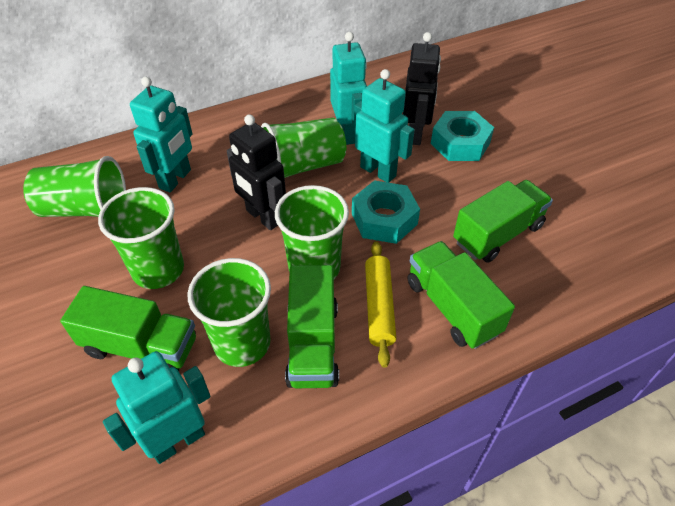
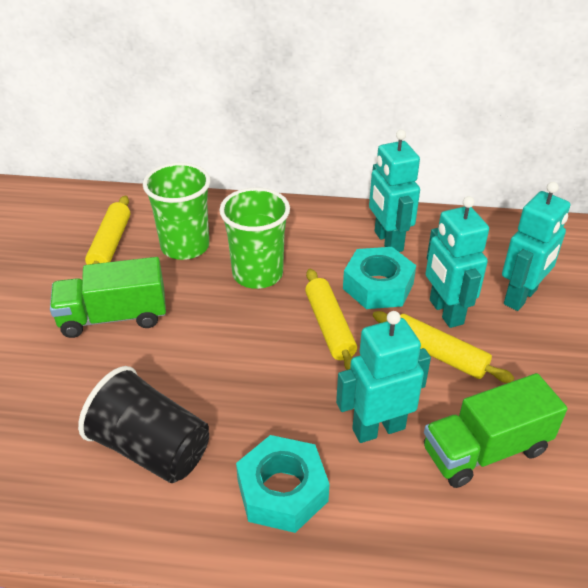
black cup: none = 0 -> [78,366,209,483] = 1
black robot: [227,114,286,230] [403,32,441,145] = 2 -> none = 0
green cup: [23,156,126,217] [98,187,184,289] [187,258,271,367] [261,117,346,178] [275,185,349,279] = 5 -> [143,162,210,260] [220,187,290,289] = 2
green truck: [60,286,196,371] [285,265,339,388] [408,241,515,349] [453,180,553,263] = 4 -> [50,257,166,338] [424,373,567,488] = 2
yellow rolling pin: [365,241,396,368] = 1 -> [85,196,130,265] [305,269,357,370] [373,311,514,383] = 3

